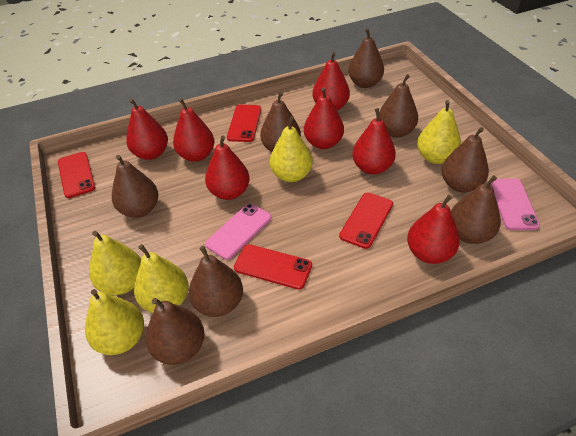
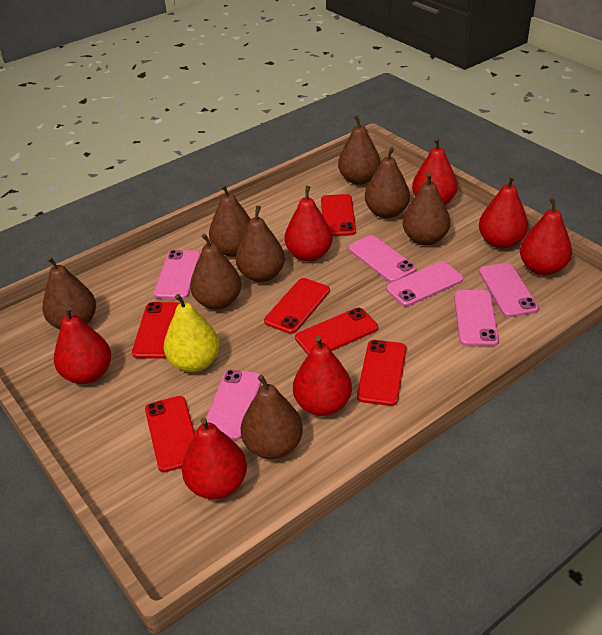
pink phone: [205,204,271,260] [490,178,540,230] = 2 -> [154,250,201,299] [206,369,261,440] [348,235,416,283] [386,261,463,307] [454,290,499,346] [479,263,539,317] = 6
red phone: [58,152,95,198] [227,105,261,142] [234,244,312,289] [339,193,393,249] = 4 -> [132,302,180,359] [145,396,195,472] [264,278,330,334] [295,308,378,355] [321,194,356,236] [357,340,406,406] = 6
yellow pear: [85,289,144,355] [89,231,141,295] [134,244,189,313] [270,116,313,182] [417,100,461,164] = 5 -> [164,294,220,372] = 1

